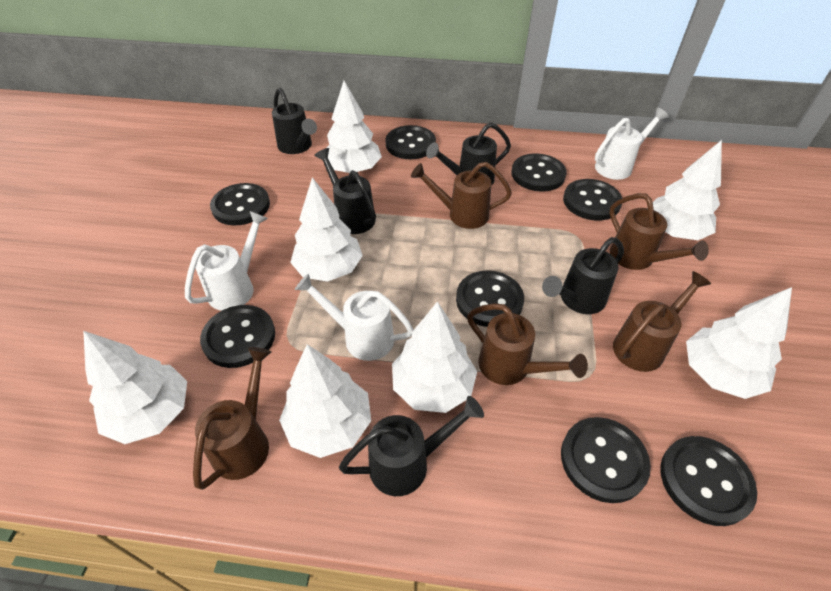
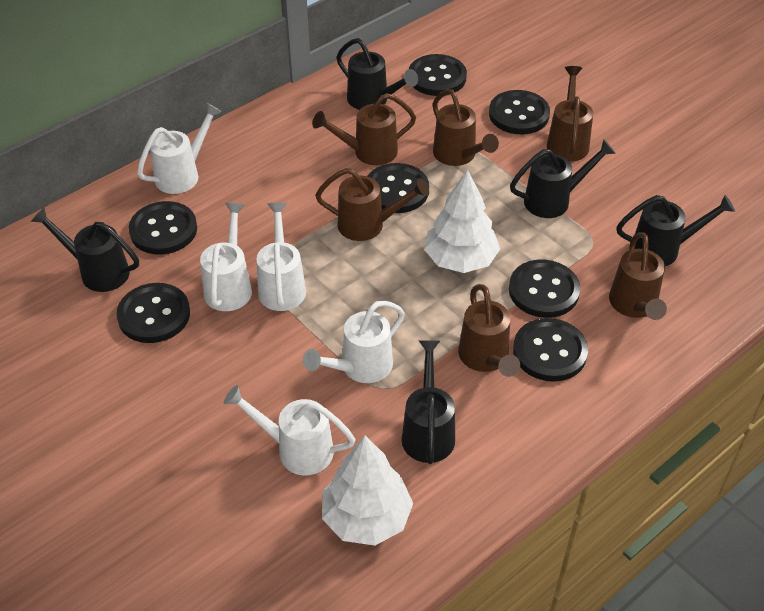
black button: [200,305,275,368] [210,183,270,225] [385,125,436,159] [456,271,524,327] [511,153,567,192] [561,417,651,503] [563,179,622,221] [660,436,757,526] = 8 -> [117,283,190,343] [129,201,197,254] [367,163,429,213] [409,54,467,96] [489,90,550,134] [509,260,580,318] [513,318,588,382] = 7
brown watering can: [193,347,271,490] [411,162,512,229] [467,303,588,385] [609,193,709,270] [613,271,711,372] = 5 -> [312,93,416,165] [315,168,429,241] [433,89,499,166] [458,284,520,377] [547,66,593,161] [609,232,667,320] = 6
white tree: [83,331,187,444] [279,344,371,458] [290,177,363,282] [327,81,382,173] [392,301,477,413] [653,140,722,240] [686,287,792,399] = 7 -> [322,436,413,546] [424,170,500,273] = 2
white watering can: [185,211,268,310] [295,273,414,361] [595,108,669,180] = 3 -> [137,103,222,194] [200,203,252,311] [224,385,356,476] [256,202,306,311] [303,301,405,383] = 5

